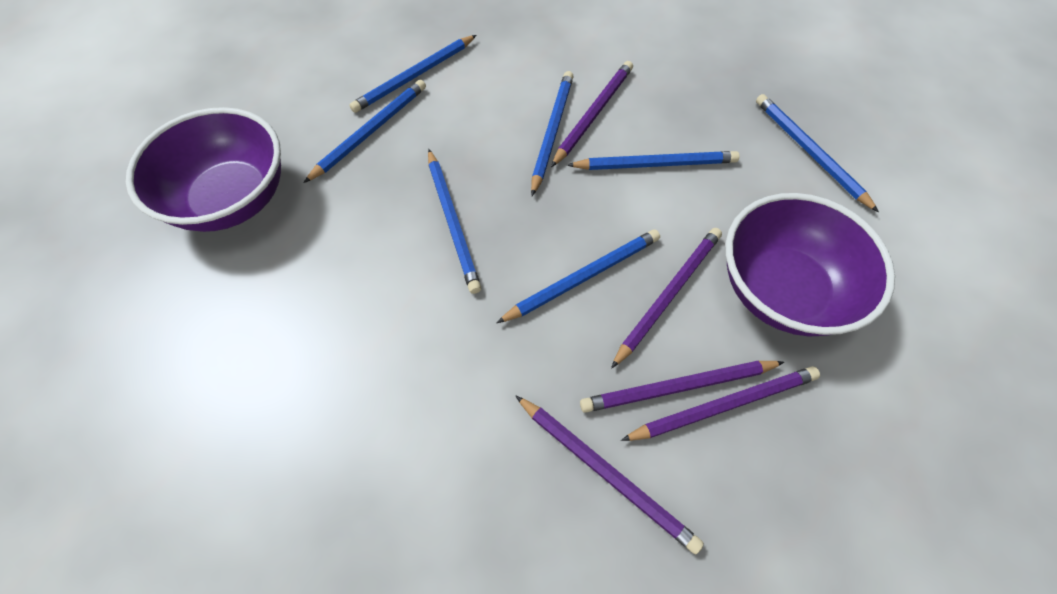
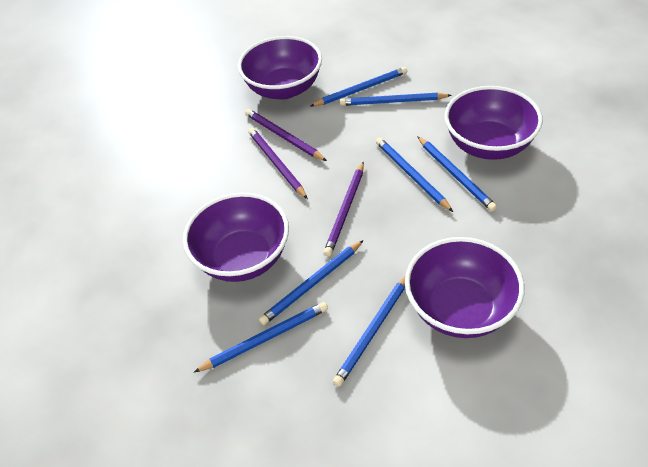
purple bowl: [126,107,281,232] [726,193,895,336] = 2 -> [183,193,289,282] [238,36,322,100] [405,237,525,338] [444,86,543,160] = 4
purple pencil: [516,396,704,554] [551,61,633,167] [580,361,784,413] [611,228,722,369] [621,366,820,441] = 5 -> [245,109,327,161] [248,128,308,199] [323,162,364,256] = 3

